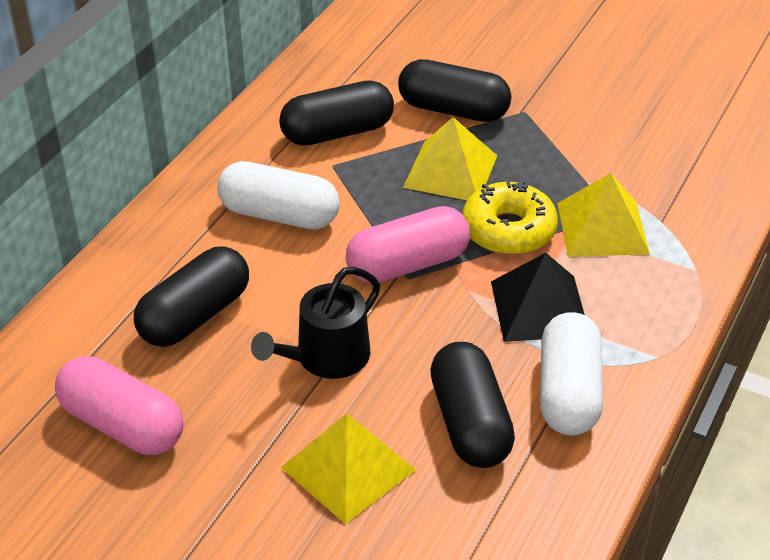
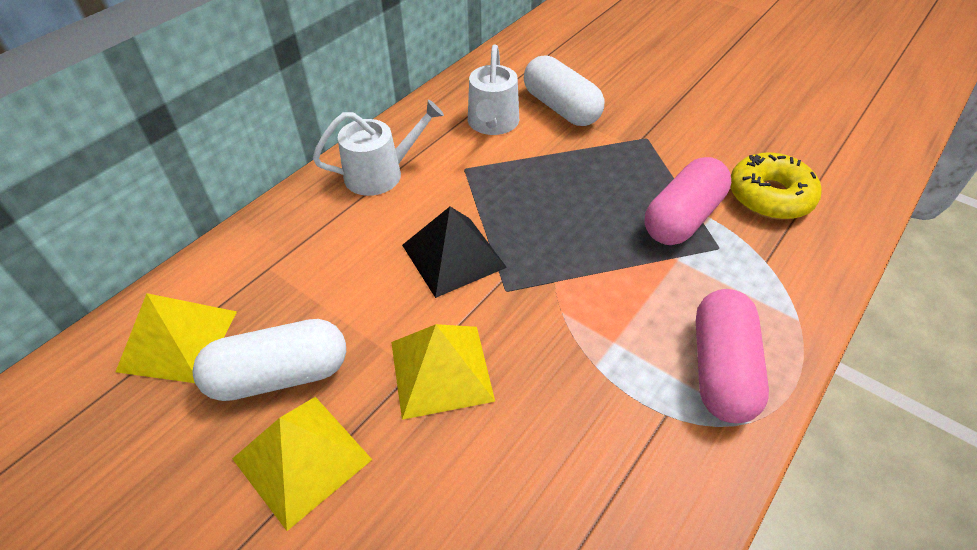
black capsule: [134,246,249,347] [279,80,394,146] [398,59,511,122] [430,342,515,468] = 4 -> none = 0
black watering can: [251,267,380,379] = 1 -> none = 0
white watering can: none = 0 -> [313,100,444,196] [468,45,519,135] = 2

